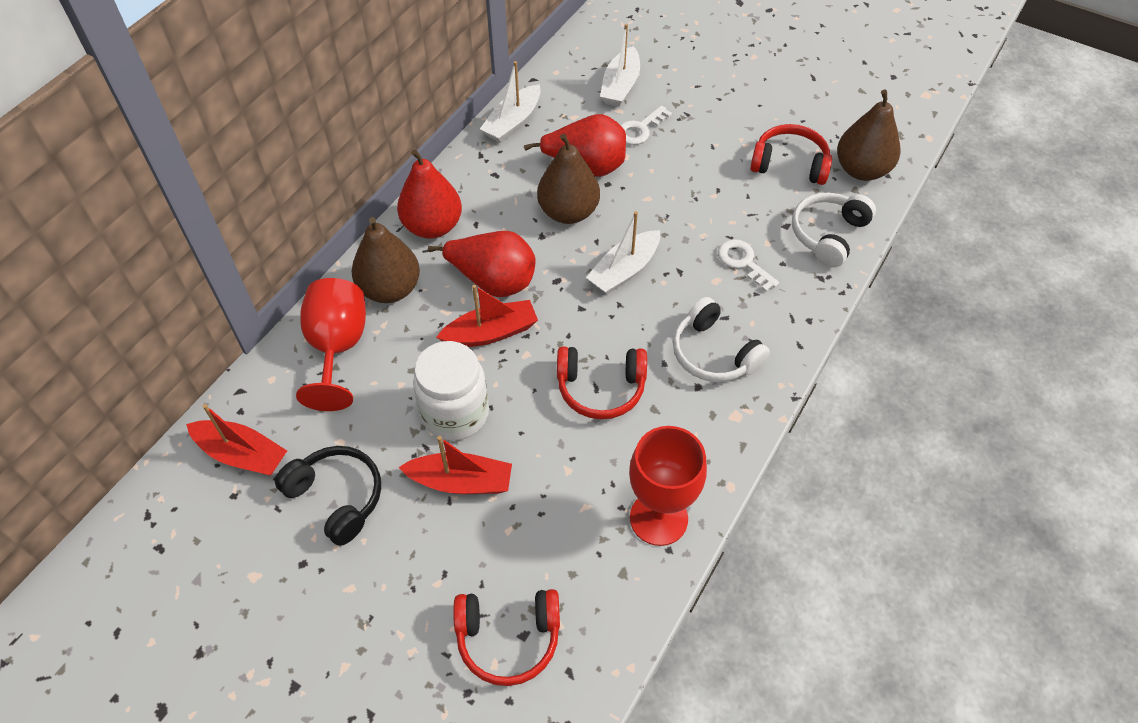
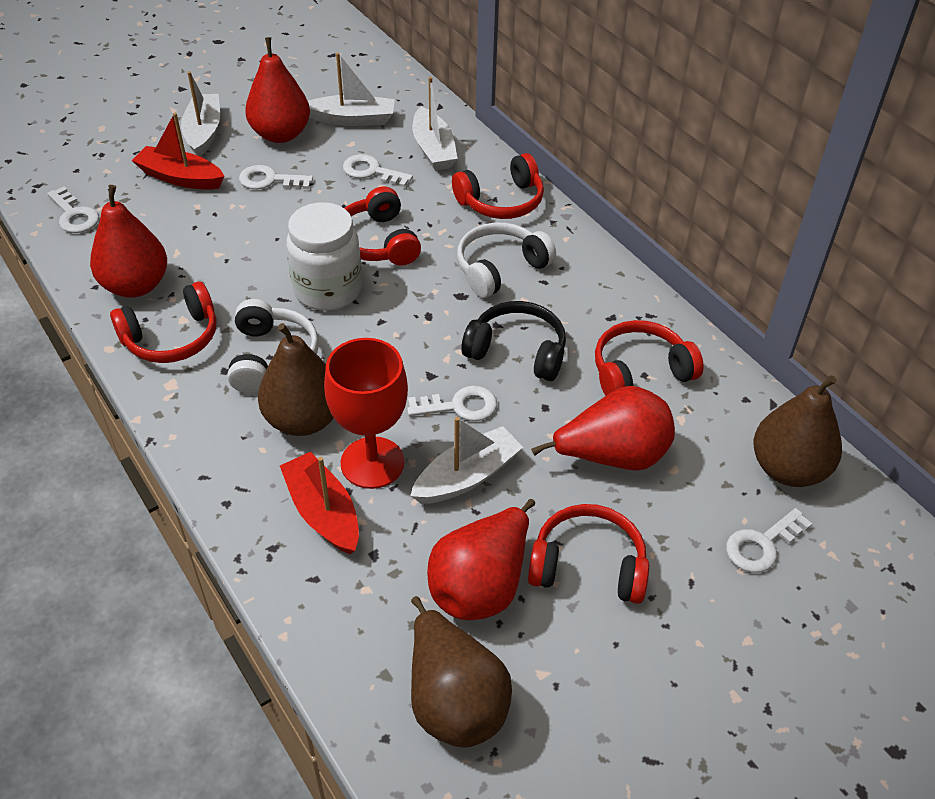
red boat: [186,404,287,476] [399,436,512,494] [436,285,538,347] = 3 -> [131,113,225,190] [280,452,359,555] = 2
red goblet: [296,278,366,411] [629,426,707,546] = 2 -> [324,338,408,489] = 1
red headphones: [453,589,560,686] [557,346,647,419] [750,124,832,185] = 3 -> [110,282,216,363] [344,186,421,266] [452,153,544,219] [528,504,649,604] [595,320,704,396] = 5
red pear: [397,149,462,239] [428,231,536,297] [524,114,626,177] = 3 -> [90,185,167,298] [245,37,310,143] [427,499,535,620] [531,386,675,471] = 4
white boat: [480,61,541,143] [586,211,660,295] [600,24,640,107] = 3 -> [181,71,220,157] [308,53,395,126] [410,417,523,504] [413,77,458,171] = 4
white key: [621,105,672,145] [718,239,779,292] = 2 -> [47,187,99,233] [239,165,313,189] [343,154,413,187] [407,386,497,421] [726,508,812,573] = 5

